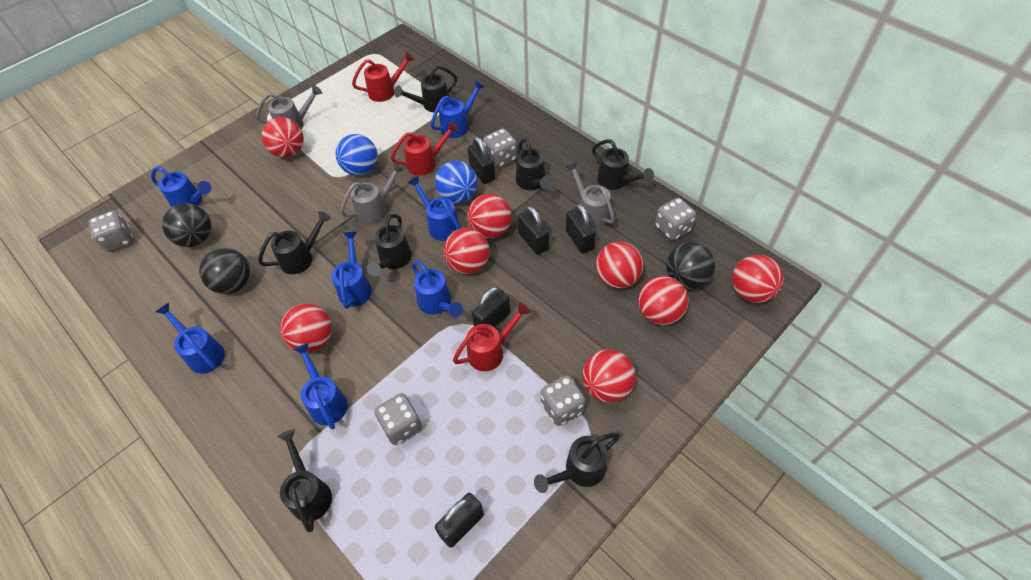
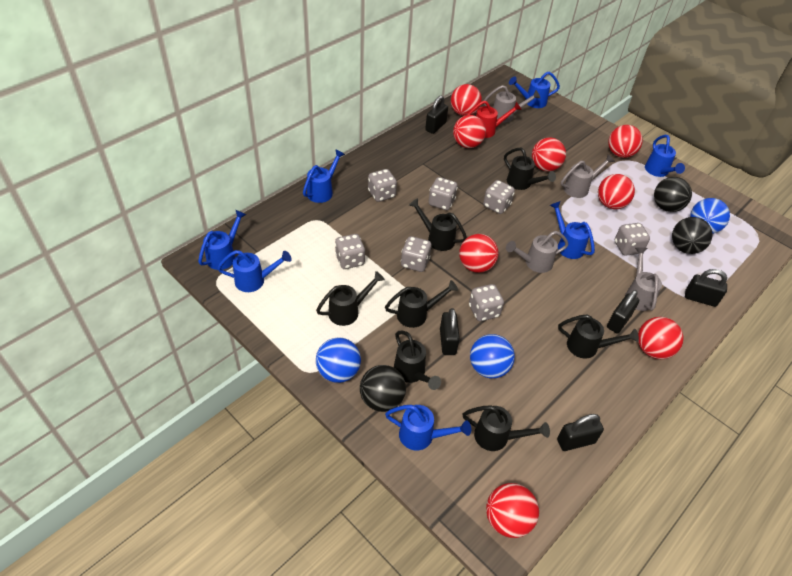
blue ball: [336,134,378,176] [435,161,478,204] = 2 -> [316,337,361,383] [470,334,515,378] [690,198,730,234] = 3
grey dice: [89,210,133,252] [374,394,422,445] [483,129,517,168] [541,375,585,426] [655,198,696,241] = 5 -> [335,234,365,269] [368,169,397,202] [401,236,431,272] [429,177,458,210] [469,284,504,321] [483,180,515,214] [615,223,650,256] = 7
grey watering can: [256,85,322,129] [340,162,405,225] [565,161,615,228] = 3 -> [484,85,540,123] [506,231,569,273] [561,154,615,198] [625,248,662,311] = 4
red watering can: [352,52,415,102] [390,121,459,176] [453,302,531,371] = 3 -> [467,101,522,138] = 1

